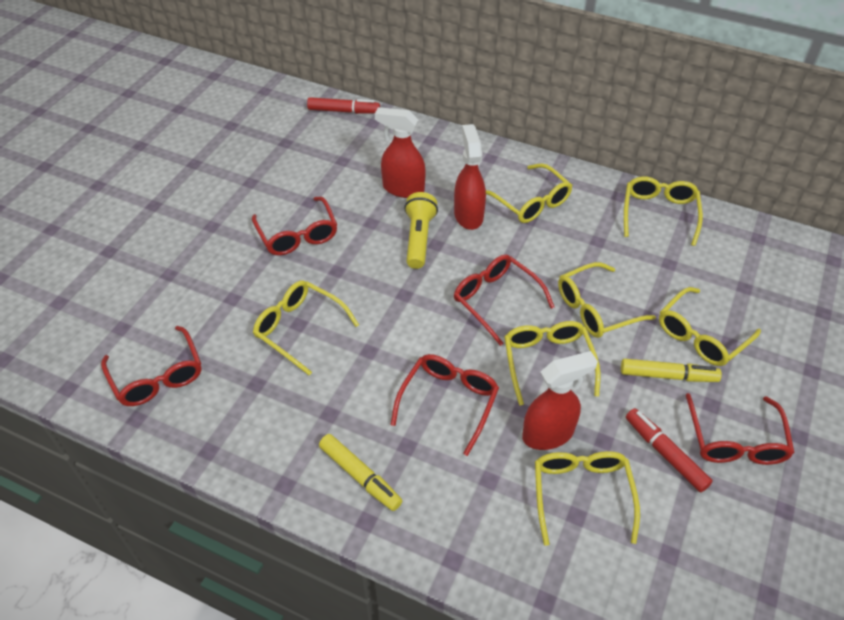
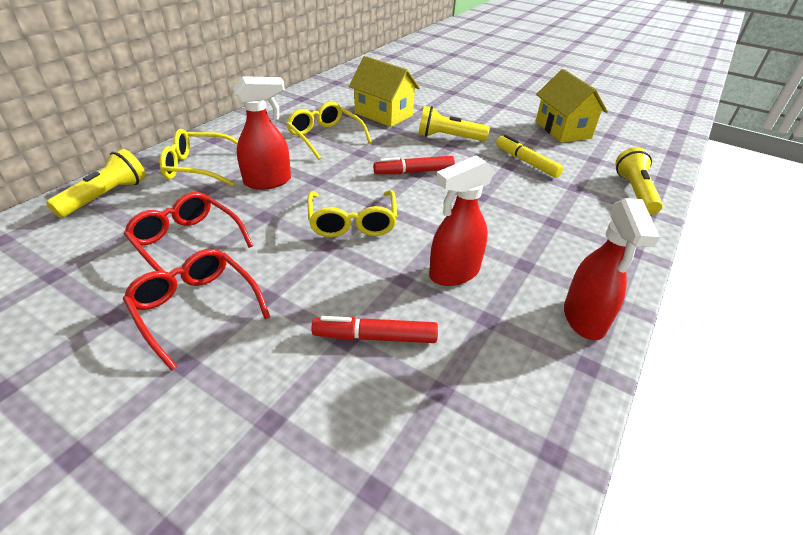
red glasses: [101,326,202,406] [252,197,337,255] [391,354,499,456] [454,254,555,346] [686,393,795,465] = 5 -> [123,249,270,371] [124,192,253,271] = 2
yellow flashlight: [404,192,438,269] = 1 -> [46,149,146,218] [419,106,490,141] [616,147,663,215] = 3
yellow glasses: [253,280,359,375] [486,163,573,223] [504,321,601,406] [535,451,640,546] [558,262,656,338] [624,177,703,246] [659,287,761,366] = 7 -> [160,129,238,186] [286,102,372,160] [307,190,397,237] = 3
yellow house: none = 0 -> [349,56,420,127] [536,69,608,142] = 2
yellow marker: [319,434,402,511] [621,359,722,382] = 2 -> [496,135,563,178] = 1

